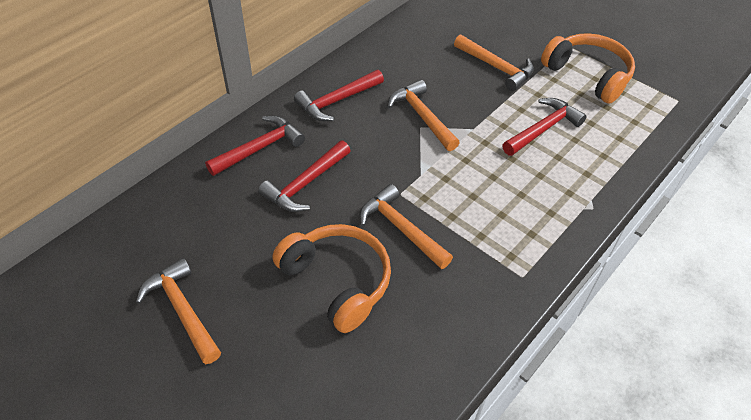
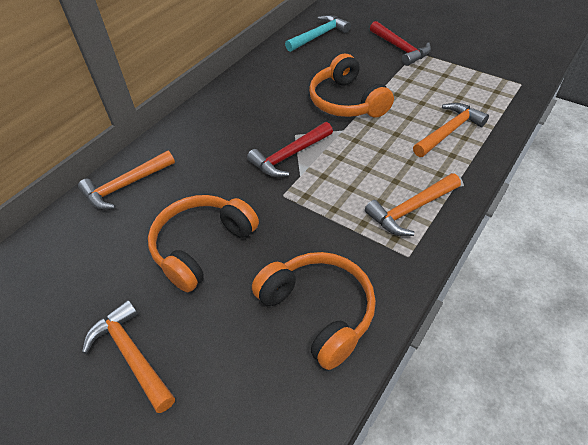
orange headphones: [272,224,391,333] [541,33,635,104] = 2 -> [148,195,259,292] [252,252,376,370] [309,53,394,118] = 3
red hammer: [205,116,305,176] [258,140,351,212] [294,70,384,121] [502,98,587,156] = 4 -> [247,122,333,177] [370,21,431,66] = 2
turquoise hammer: none = 0 -> [285,15,351,52] = 1

